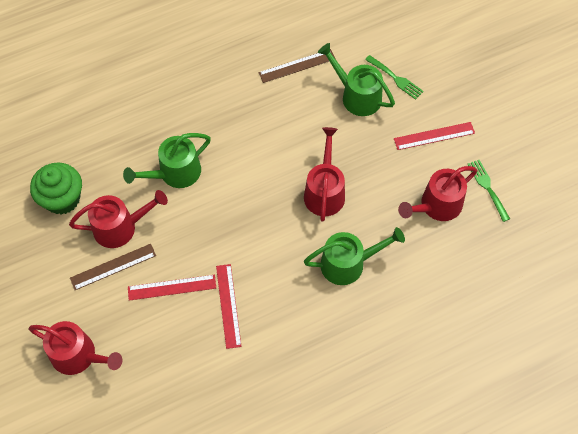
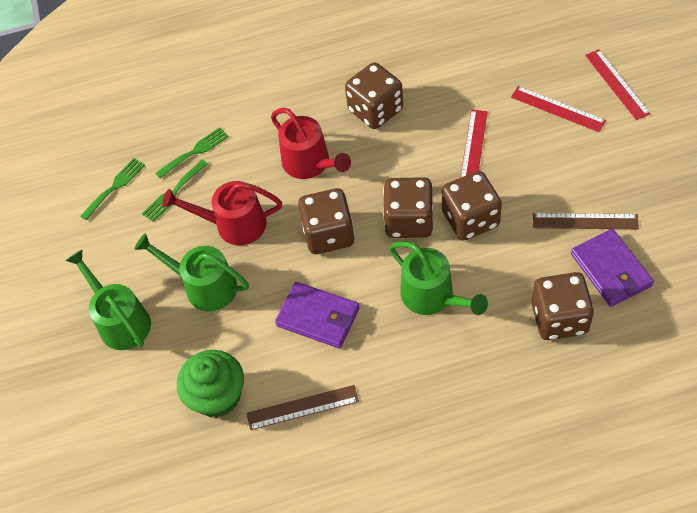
brown dice: none = 0 -> [298,188,355,254] [345,62,403,129] [383,177,433,238] [442,171,502,241] [532,272,594,340] = 5
green fork: [365,55,424,100] [467,160,510,222] = 2 -> [80,158,145,221] [142,160,208,222] [155,127,229,179] = 3
purple wallet: none = 0 -> [275,282,360,348] [571,229,654,307] = 2
red watering can: [28,321,122,375] [69,190,168,248] [304,127,345,222] [398,166,477,221] = 4 -> [162,181,282,245] [271,108,351,179] = 2

